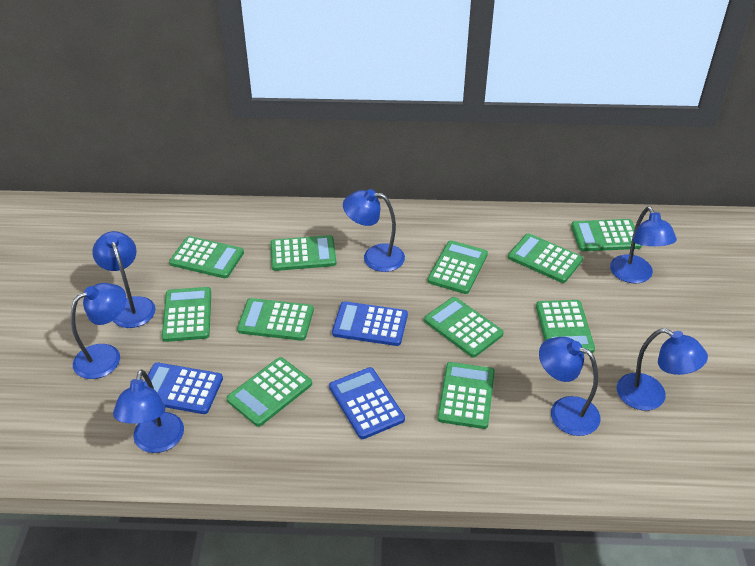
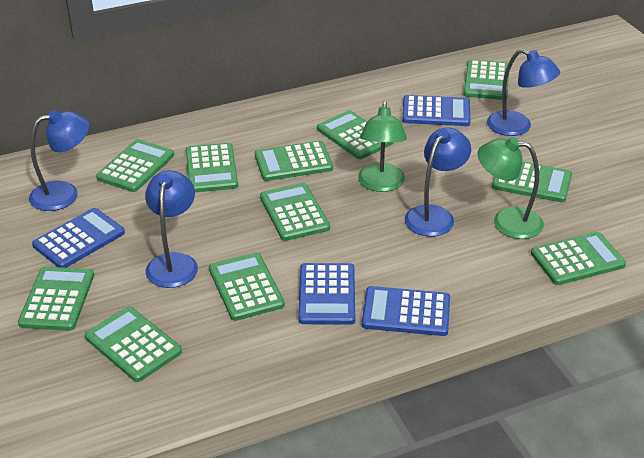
blue calculator: [144,363,223,414] [329,367,405,439] [332,301,408,346] = 3 -> [32,208,125,268] [298,263,355,325] [362,286,450,336] [402,95,471,126] = 4
blue lamp: [71,283,126,379] [92,231,156,328] [113,369,184,453] [343,189,405,272] [539,337,601,436] [610,207,677,284] [617,328,708,411] = 7 -> [29,110,89,211] [145,170,198,288] [405,127,471,237] [487,49,560,136] = 4
green lamp: none = 0 -> [358,101,407,192] [477,137,544,239] = 2

